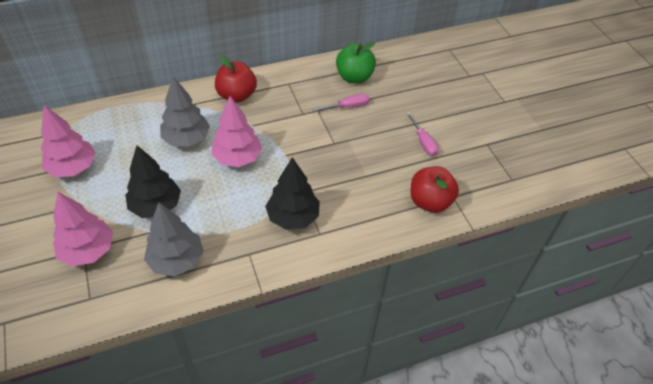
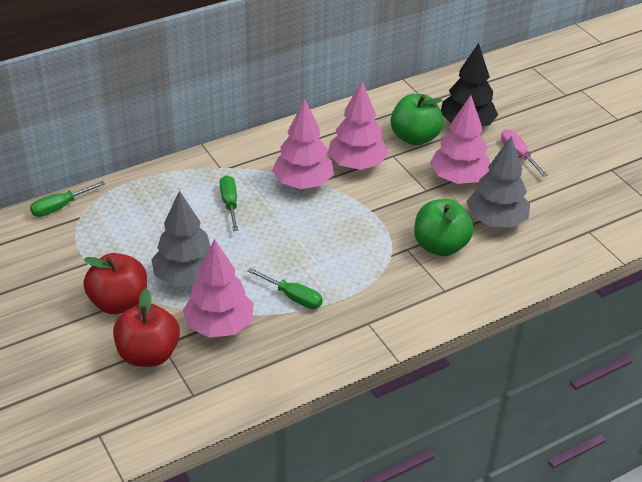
black tree: [126,145,181,218] [265,157,320,230] = 2 -> [441,43,498,127] = 1
green apple: [336,42,376,83] = 1 -> [391,94,444,146] [414,199,474,256] = 2
green screwdriver: none = 0 -> [30,181,105,217] [220,175,238,231] [247,268,323,309] = 3
pink screwdriver: [313,93,370,111] [407,112,439,156] = 2 -> [501,129,548,177] = 1
pink tree: [41,105,96,177] [53,192,113,266] [211,96,262,167] = 3 -> [183,239,254,338] [272,99,334,189] [328,81,388,170] [430,95,490,184] = 4

